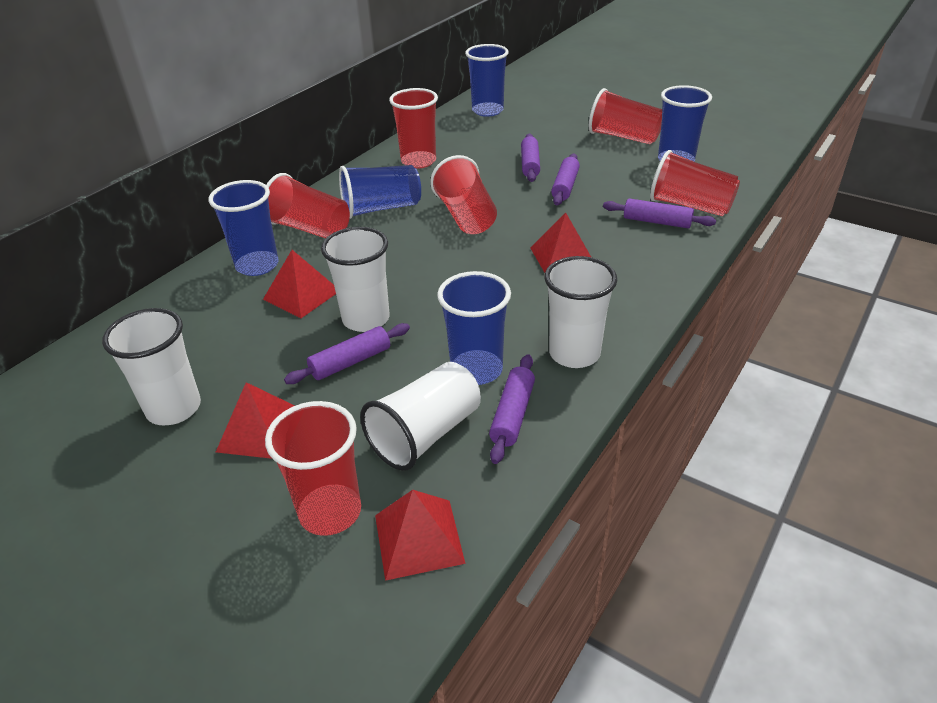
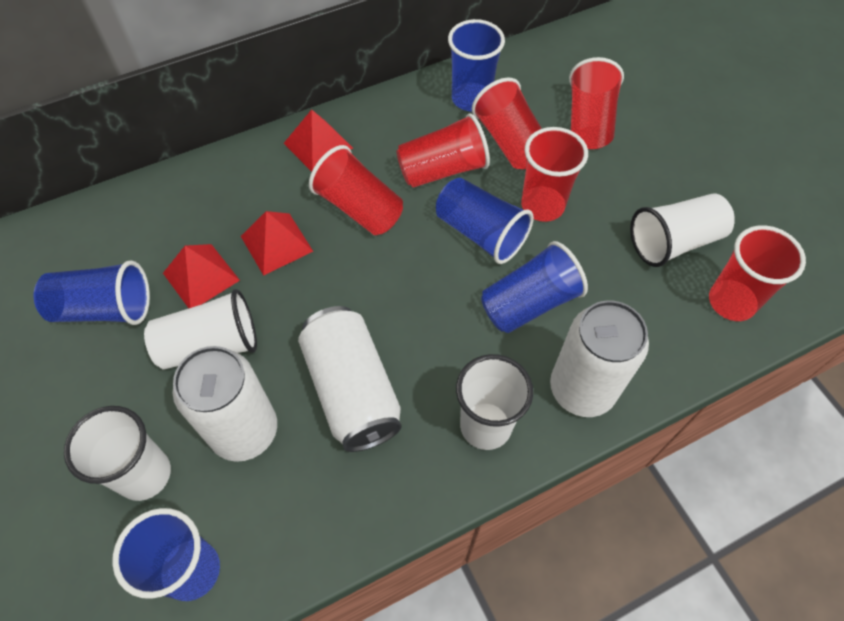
purple rolling pin: [284,323,410,384] [489,354,535,464] [521,134,540,182] [551,154,580,205] [603,198,716,228] = 5 -> none = 0
red pyramid: [216,382,295,459] [263,250,336,318] [375,490,465,581] [530,213,591,273] = 4 -> [163,244,240,308] [241,211,313,276] [284,109,353,172] = 3
white can: none = 0 -> [173,346,277,462] [298,306,402,452] [550,301,649,417] = 3

